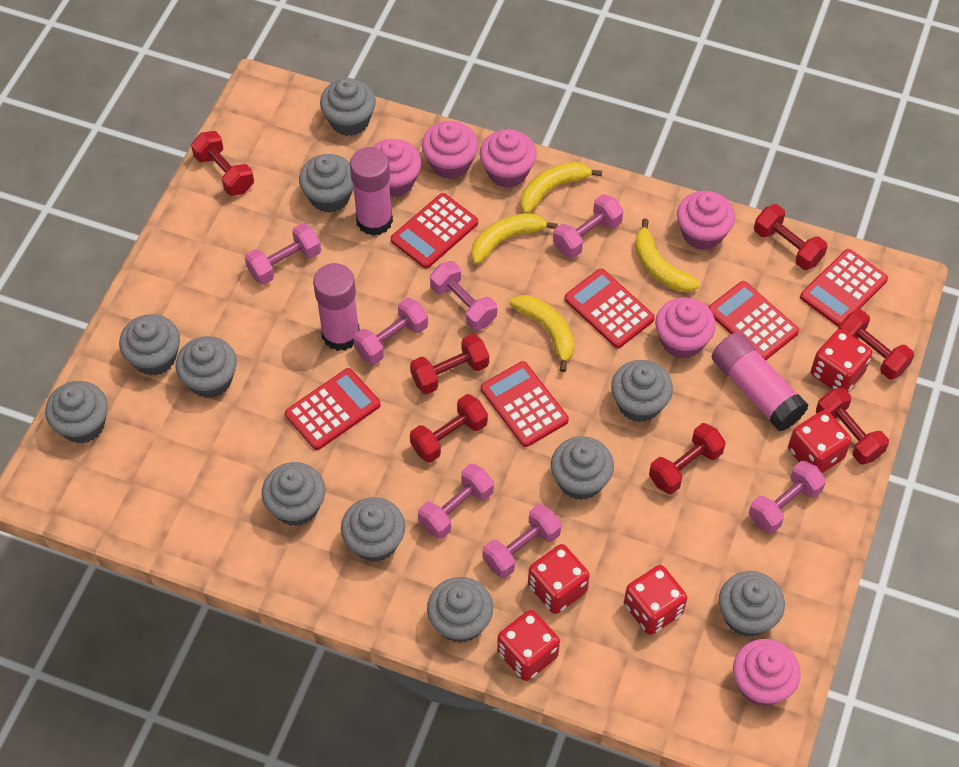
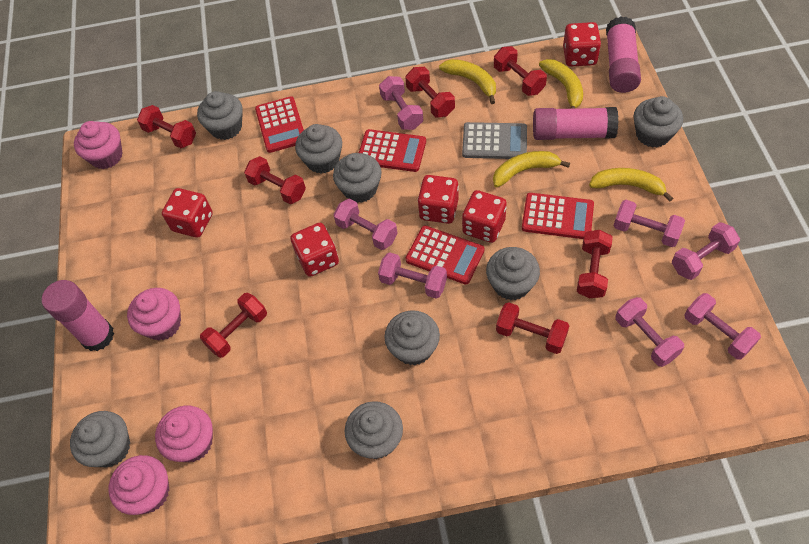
grey calculator: none = 0 -> [462,122,527,159] = 1
grey cupcake: [45,381,108,444] [119,314,180,376] [176,336,237,398] [262,462,325,526] [299,154,354,213] [320,78,376,136] [341,497,405,562] [427,577,493,643] [551,436,614,500] [611,360,673,422] [719,571,785,637] = 11 -> [70,411,130,467] [197,91,243,140] [295,124,342,173] [333,153,382,203] [345,401,403,459] [384,310,440,365] [486,247,540,300] [633,96,683,148] = 8
pink cupcake: [372,139,421,197] [422,121,478,179] [480,129,536,188] [655,297,716,359] [677,191,735,250] [733,639,801,706] = 6 -> [74,121,123,169] [108,455,169,515] [127,288,181,341] [155,406,213,462] = 4
red calculator: [285,368,381,450] [391,193,478,269] [481,361,569,447] [565,269,655,348] [708,281,799,360] [800,249,888,327] = 6 -> [255,96,304,153] [359,129,426,172] [406,226,484,285] [522,193,594,239] = 4

